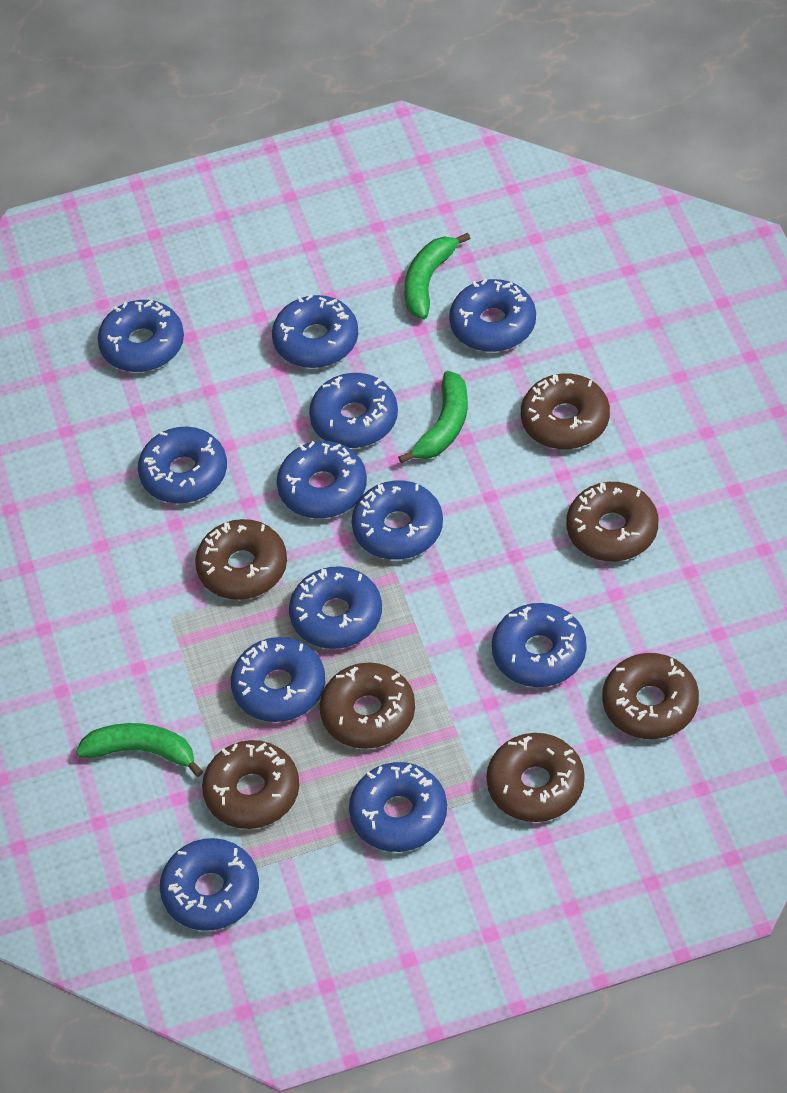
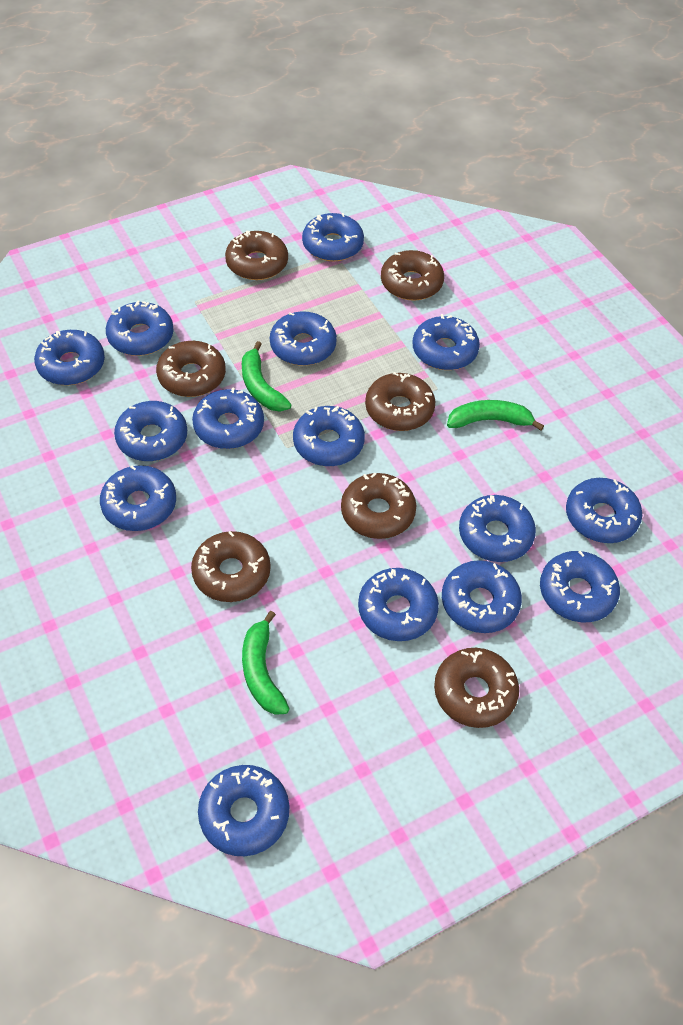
blue donut: [97,300,184,372] [138,427,227,503] [160,838,259,931] [231,637,325,722] [272,294,358,368] [277,441,367,518] [289,566,382,649] [309,373,398,448] [349,762,447,852] [352,480,443,560] [449,279,536,352] [492,603,586,687] = 12 -> [34,330,105,385] [100,465,176,531] [106,301,174,356] [114,401,187,461] [192,388,264,449] [198,765,289,856] [270,311,337,366] [293,406,365,466] [302,213,364,261] [358,568,439,641] [413,314,480,370] [442,560,522,633] [459,495,536,562] [540,551,620,623] [566,478,642,543] = 15

